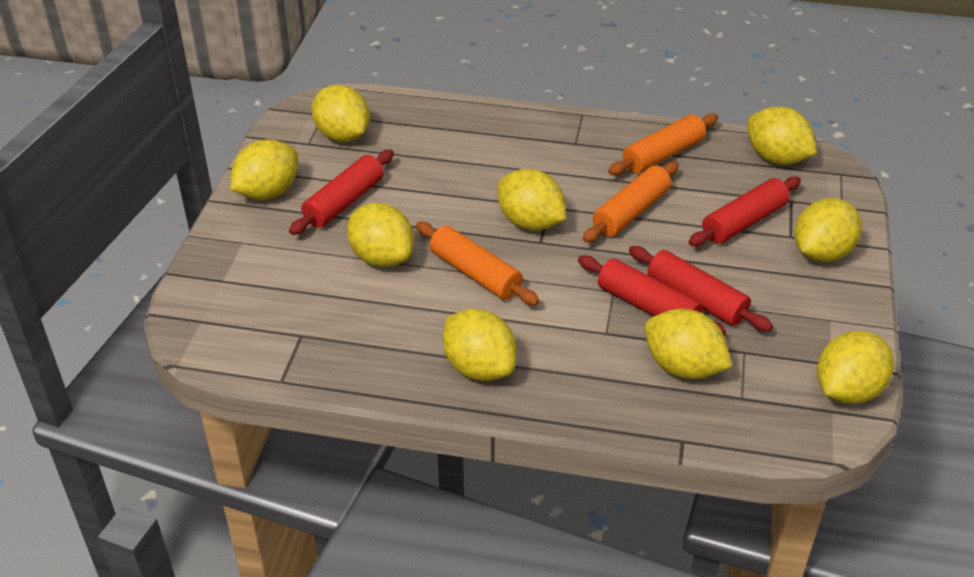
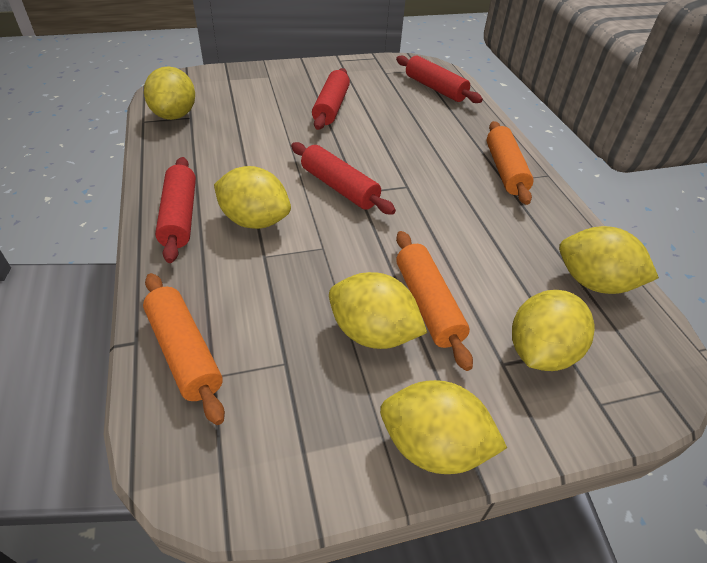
yellow lemon: [230,140,298,200] [311,85,370,142] [347,203,414,267] [443,309,517,381] [498,169,566,231] [645,309,733,379] [747,107,817,165] [794,198,862,262] [817,331,894,404] = 9 -> [144,66,195,120] [214,166,291,229] [329,272,427,349] [380,380,507,474] [512,290,595,371] [559,226,659,294] = 6

